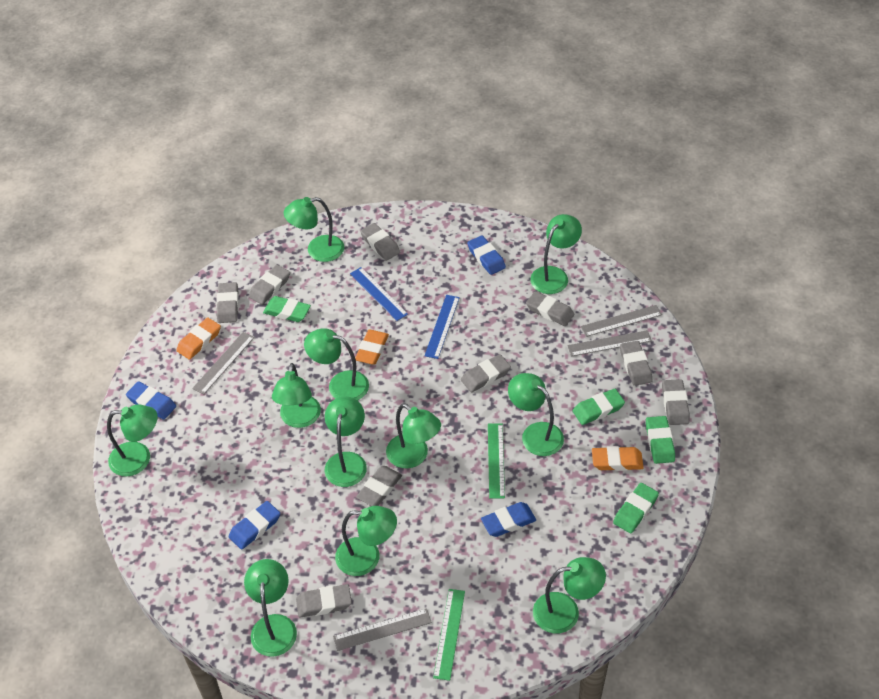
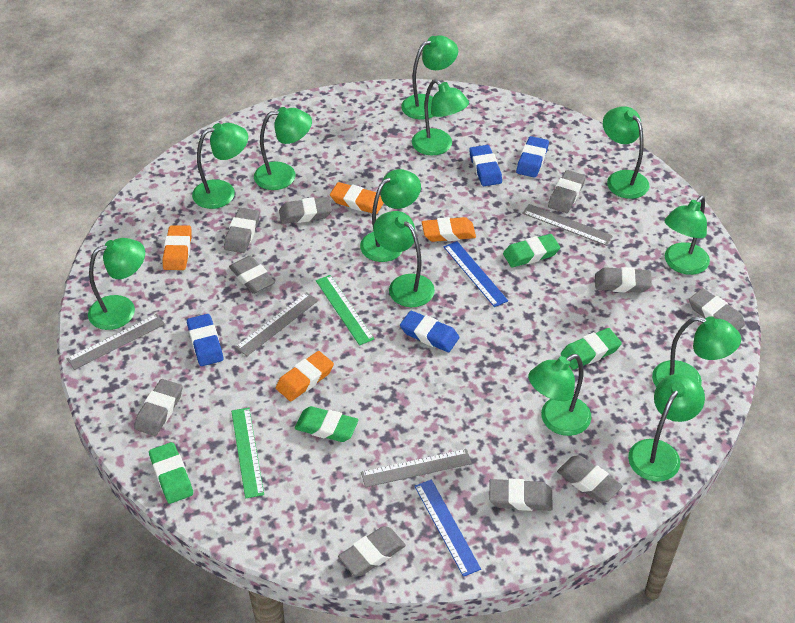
green lamp: [107,405,157,476] [244,559,297,657] [272,363,321,428] [284,197,344,262] [304,328,369,401] [325,396,367,487] [335,506,397,576] [386,403,441,468] [508,373,564,456] [530,214,582,294] [533,557,606,633] = 11 -> [88,238,145,330] [192,123,248,209] [254,107,312,190] [360,169,421,262] [373,211,435,307] [401,35,458,120] [412,79,469,155] [528,354,592,436] [603,106,649,199] [628,374,705,482] [652,316,741,387] [664,196,710,275] = 12
grey eraser: [216,282,239,323] [249,265,290,305] [296,584,352,618] [356,466,402,506] [360,223,400,261] [461,354,511,392] [526,291,574,326] [620,341,652,386] [662,379,690,425] = 9 -> [134,379,183,436] [224,208,260,253] [229,256,275,294] [279,197,332,224] [338,526,406,576] [489,478,553,511] [548,170,586,213] [557,455,623,503] [595,267,652,293] [689,288,745,331] = 10
orange eraser: [176,317,221,360] [355,330,389,364] [592,446,644,471] = 3 -> [163,225,192,270] [276,351,334,401] [330,182,384,214] [422,217,476,242] = 4

